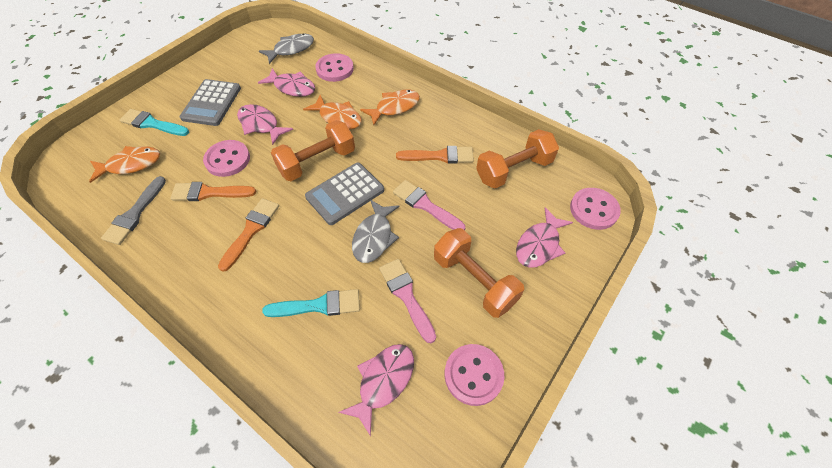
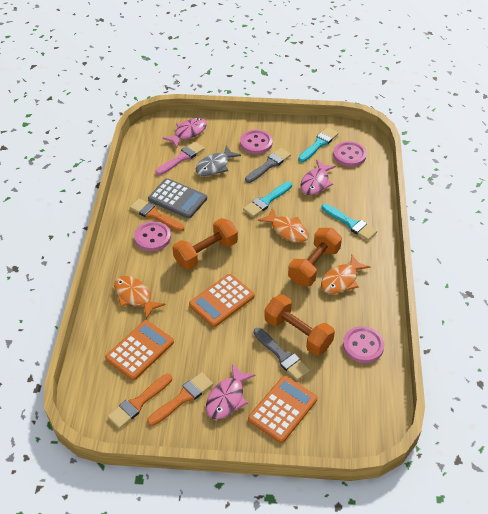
grey brush: [101,176,166,245] = 1 -> [245,148,291,183] [253,328,310,380] = 2
grey calculator: [180,79,241,126] [305,163,384,225] = 2 -> [148,178,207,219] = 1
grey fish: [259,33,314,64] [352,200,399,263] = 2 -> [196,145,241,176] = 1
orange calculator: none = 0 -> [105,320,174,380] [189,274,255,327] [248,376,317,443] = 3
pink brush: [379,259,436,343] [393,180,465,231] = 2 -> [155,142,205,175] = 1
pink fish: [237,104,293,145] [258,68,315,97] [338,344,414,436] [516,207,573,268] = 4 -> [163,118,207,148] [206,364,256,419] [300,160,336,195] = 3
turquoise brush: [120,109,189,136] [262,289,360,317] = 2 -> [243,182,292,217] [298,127,338,162] [322,204,377,240] = 3

